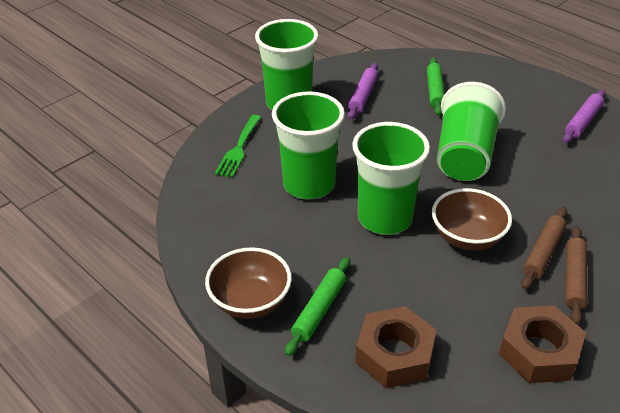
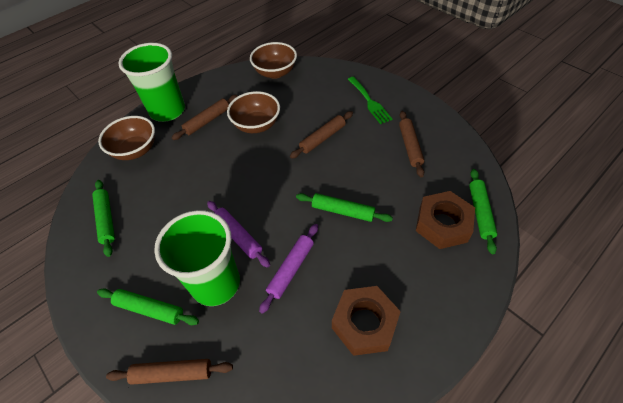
brown bowl: [205,247,292,319] [432,188,512,251] = 2 -> [98,116,155,160] [227,91,280,133] [250,42,297,79] = 3
brown rolling pin: [521,207,567,290] [565,226,587,325] = 2 -> [106,359,233,385] [172,95,238,140] [290,111,353,159] [399,111,424,177] = 4
green cup: [255,19,318,110] [272,91,345,199] [352,122,430,235] [437,82,506,181] = 4 -> [118,43,185,122] [154,210,240,306] = 2
green rolling pin: [285,257,350,356] [427,58,445,116] = 2 -> [92,180,115,257] [97,289,199,325] [296,193,393,222] [469,169,497,254] = 4

